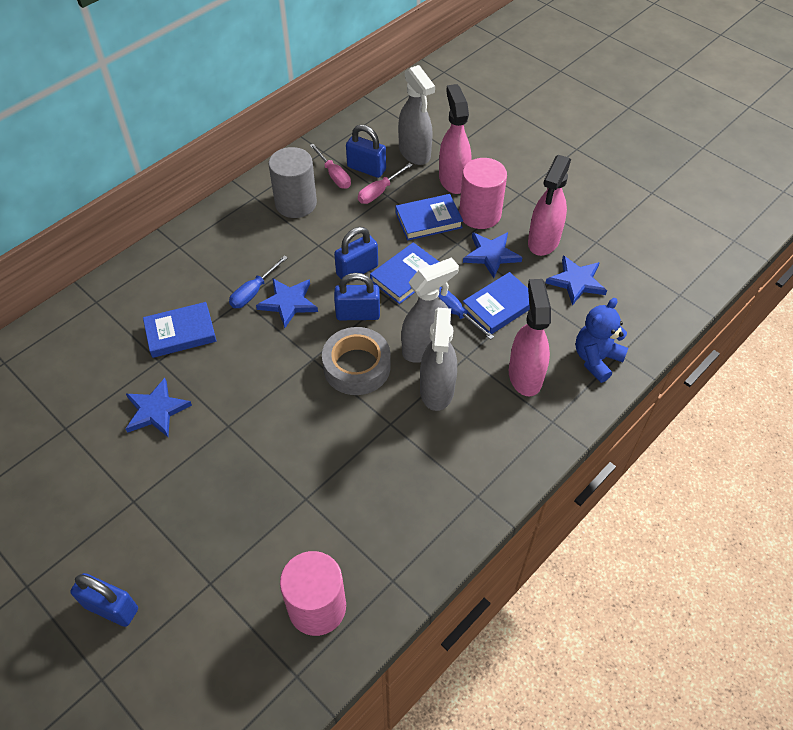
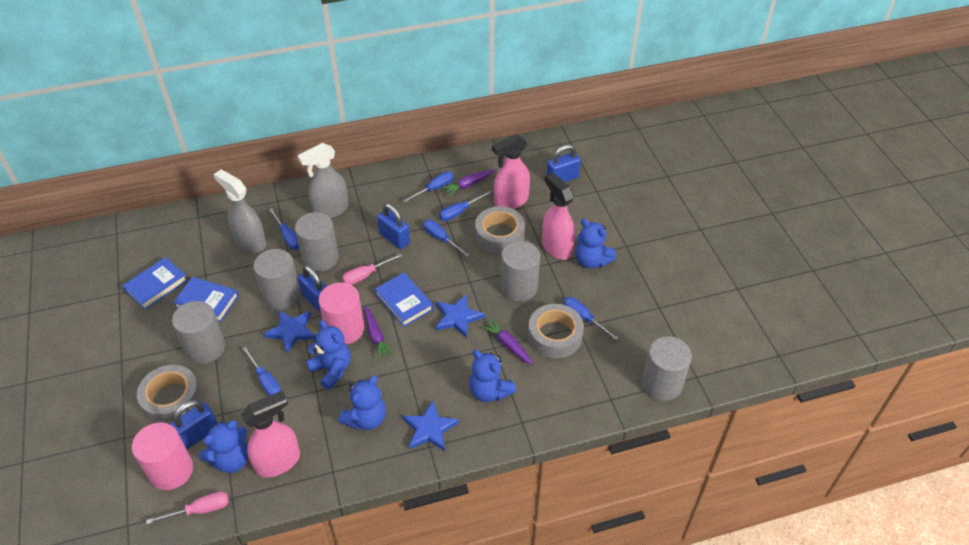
blue book: [143,302,217,358] [370,242,439,304] [396,194,463,241] [463,272,530,334] = 4 -> [122,257,188,310] [173,277,239,322] [375,273,433,327] = 3
blue screwdriver: [229,255,288,308] [438,287,494,340] = 2 -> [242,347,281,396] [269,208,299,250] [403,172,454,203] [423,220,470,257] [439,191,491,221] [563,297,618,340] = 6
blue star: [126,378,192,437] [256,278,318,328] [463,232,523,278] [546,255,607,306] = 4 -> [263,310,316,353] [403,401,459,451] [436,294,485,338] = 3
blue teddy bear: [575,298,629,383] = 1 -> [199,420,249,473] [306,320,351,390] [338,376,386,430] [469,349,517,402] [575,218,616,269] = 5
grey cylinder: [268,147,317,218] = 1 -> [172,301,225,364] [254,249,301,310] [295,212,339,272] [501,241,540,301] [642,336,692,401] = 5
grey spray bottle: [398,65,435,165] [401,257,459,363] [420,308,457,411] = 3 -> [214,170,267,253] [298,143,349,218] = 2
grey tape: [322,327,391,395] = 1 -> [137,365,201,424] [475,206,525,254] [528,304,584,358] = 3
purple carrot: none = 0 -> [364,306,394,360] [442,169,495,196] [481,318,533,365] = 3

